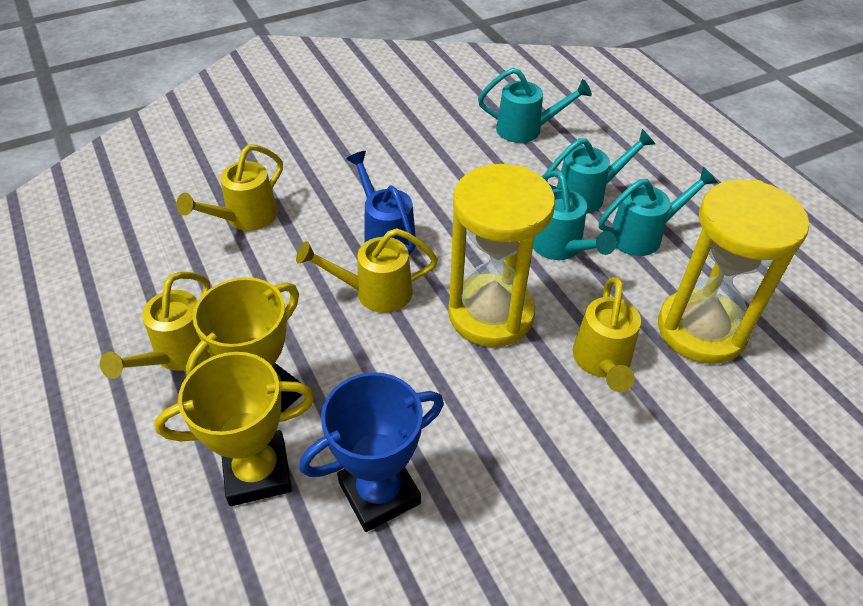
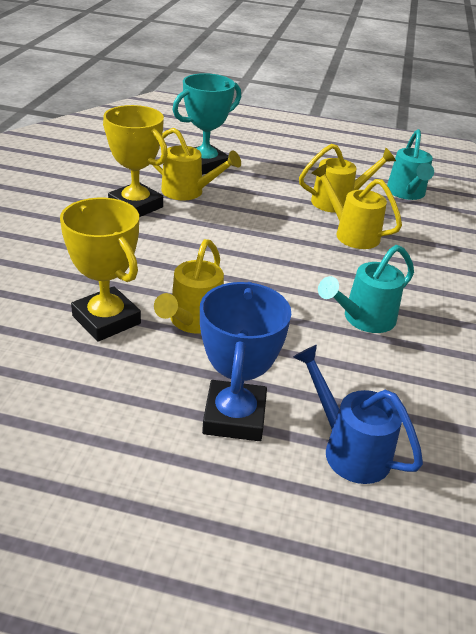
turquoise trophy: none = 0 -> [173,73,241,175] = 1
turquoise watering can: [478,68,592,143] [533,170,617,260] [546,129,655,214] [599,167,718,256] = 4 -> [318,245,414,333] [387,129,434,200] = 2
yellow hourglass: [448,164,555,347] [658,179,809,364] = 2 -> none = 0

